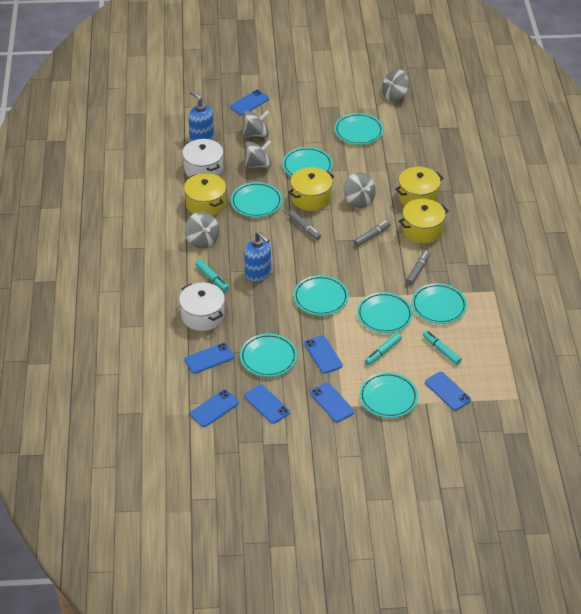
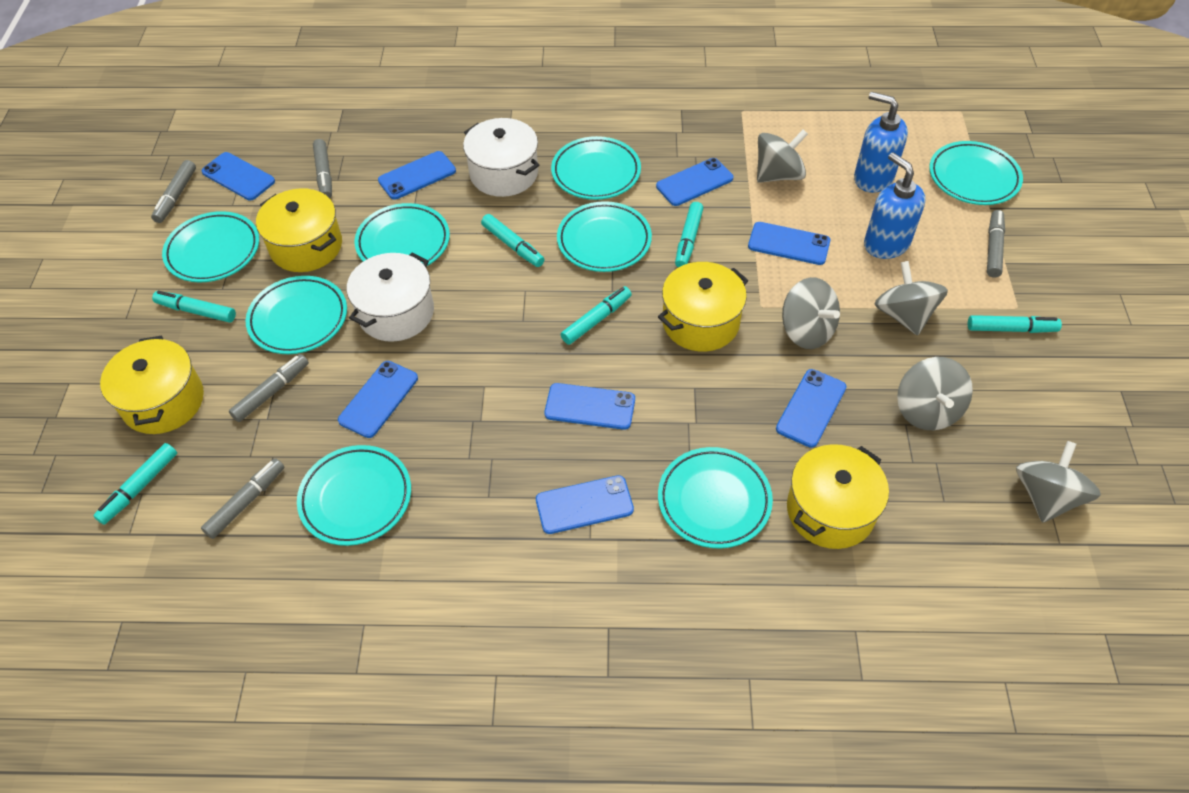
blue phone: [184,343,234,374] [190,390,239,427] [230,90,269,115] [244,385,290,424] [304,335,343,374] [310,383,354,422] [425,372,471,411] = 7 -> [201,152,275,200] [338,361,418,438] [378,151,456,200] [536,475,634,534] [544,383,635,430] [656,158,733,206] [748,222,830,265] [776,369,847,448] = 8
grey marker: [288,210,321,240] [353,220,391,247] [406,251,430,285] = 3 -> [151,160,196,223] [201,458,284,539] [229,354,309,422] [313,139,332,198] [987,210,1005,277] = 5
turquoise marker: [195,260,229,291] [365,333,402,365] [423,331,462,365] = 3 -> [94,443,177,525] [152,291,236,323] [481,214,545,267] [561,286,632,345] [675,202,703,268] [968,315,1062,333] = 6

